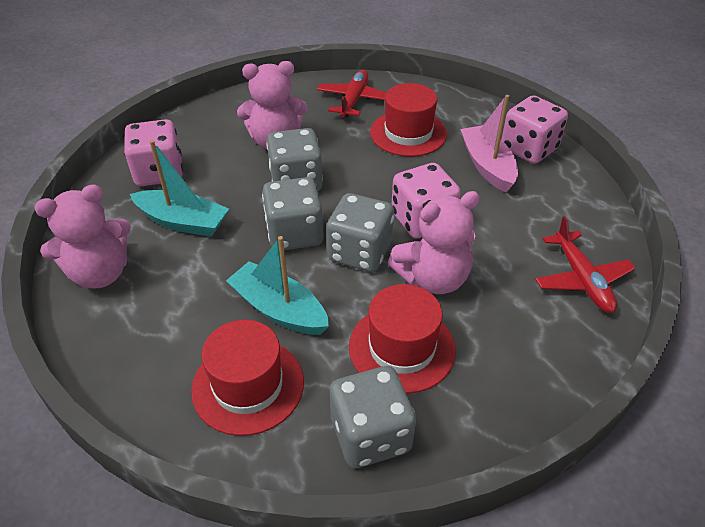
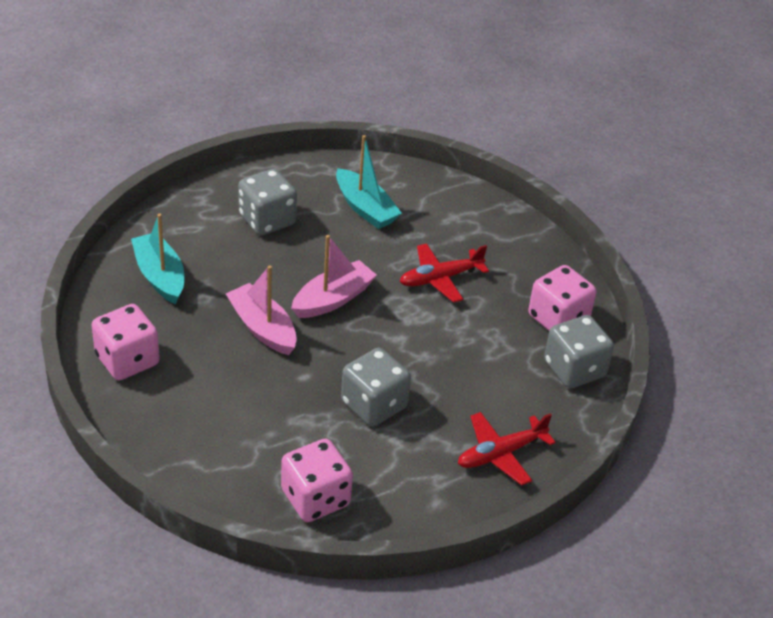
grey dice: [262,177,324,250] [266,128,323,191] [326,193,394,272] [330,366,416,468] = 4 -> [238,169,297,236] [341,348,411,427] [544,315,614,388] = 3
pink boat: [460,95,518,192] = 1 -> [226,265,297,355] [291,235,377,318] = 2
pink teddy bear: [34,184,131,288] [237,61,308,149] [388,191,480,294] = 3 -> none = 0
red hat: [191,320,304,436] [349,284,456,394] [370,83,447,157] = 3 -> none = 0

